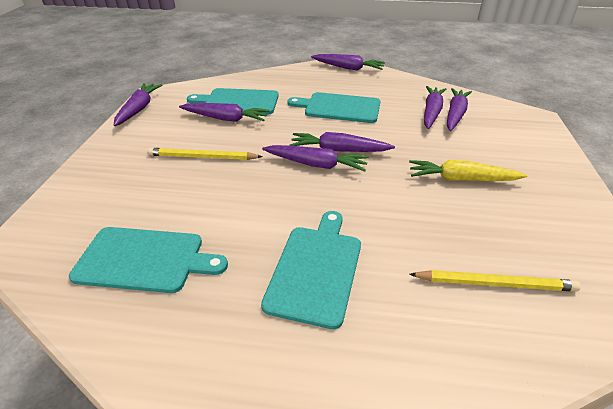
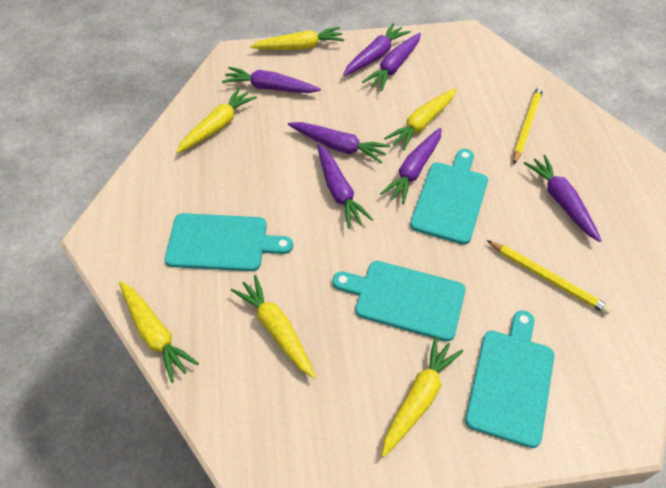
yellow carrot: [409,160,527,181] = 1 -> [119,281,199,383] [176,87,257,153] [231,275,316,378] [250,27,345,50] [382,336,463,457] [384,88,456,151] = 6

